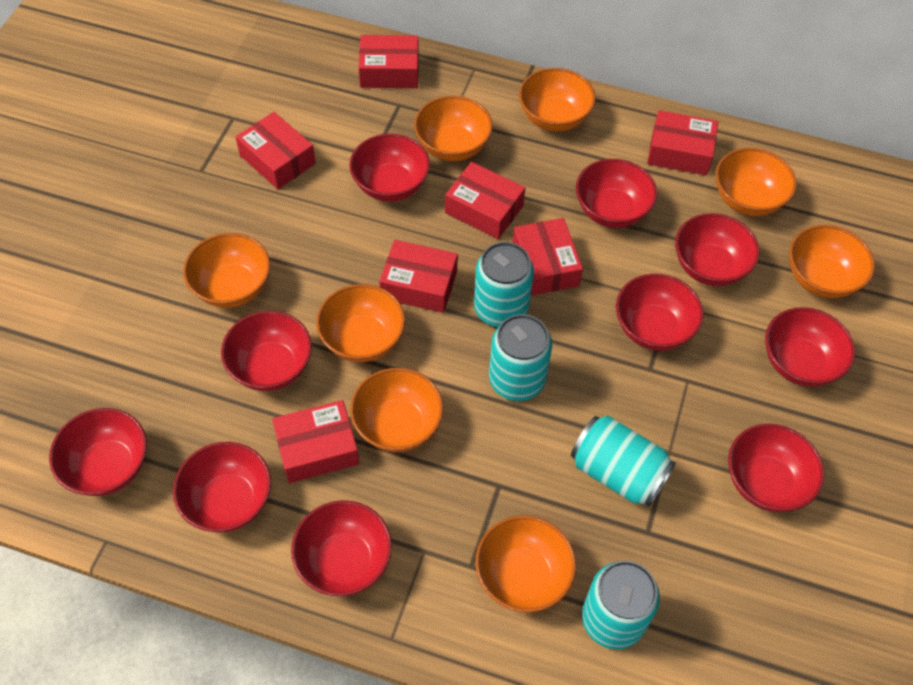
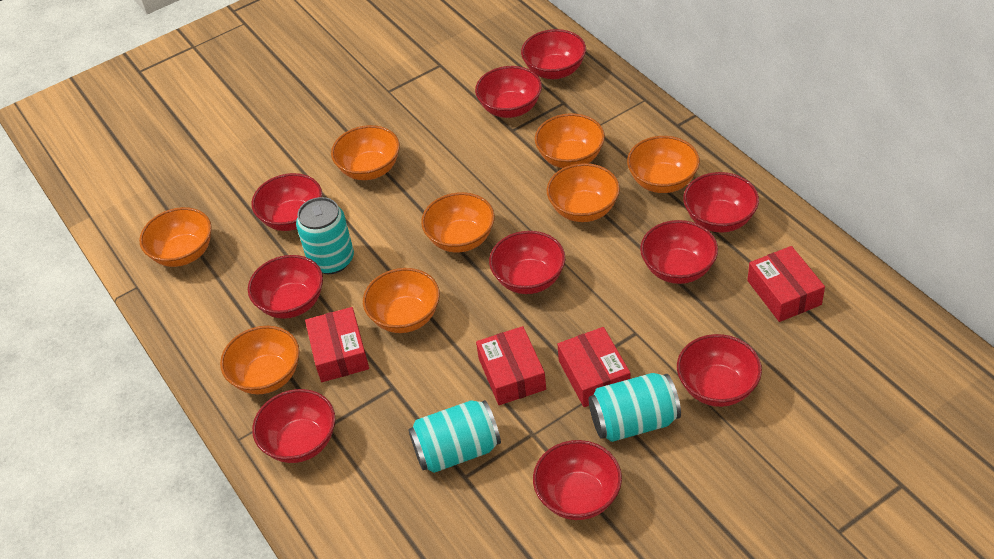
red box: [236,112,316,189] [272,400,359,483] [359,35,419,88] [379,240,458,313] [445,162,525,239] [513,218,583,296] [647,110,718,175] = 7 -> [305,307,369,382] [476,326,546,405] [557,327,630,407] [747,246,825,322] = 4
turquoise can: [474,242,534,327] [489,314,552,401] [571,416,676,507] [582,561,660,649] = 4 -> [296,197,354,274] [408,400,501,473] [589,373,681,442] = 3

